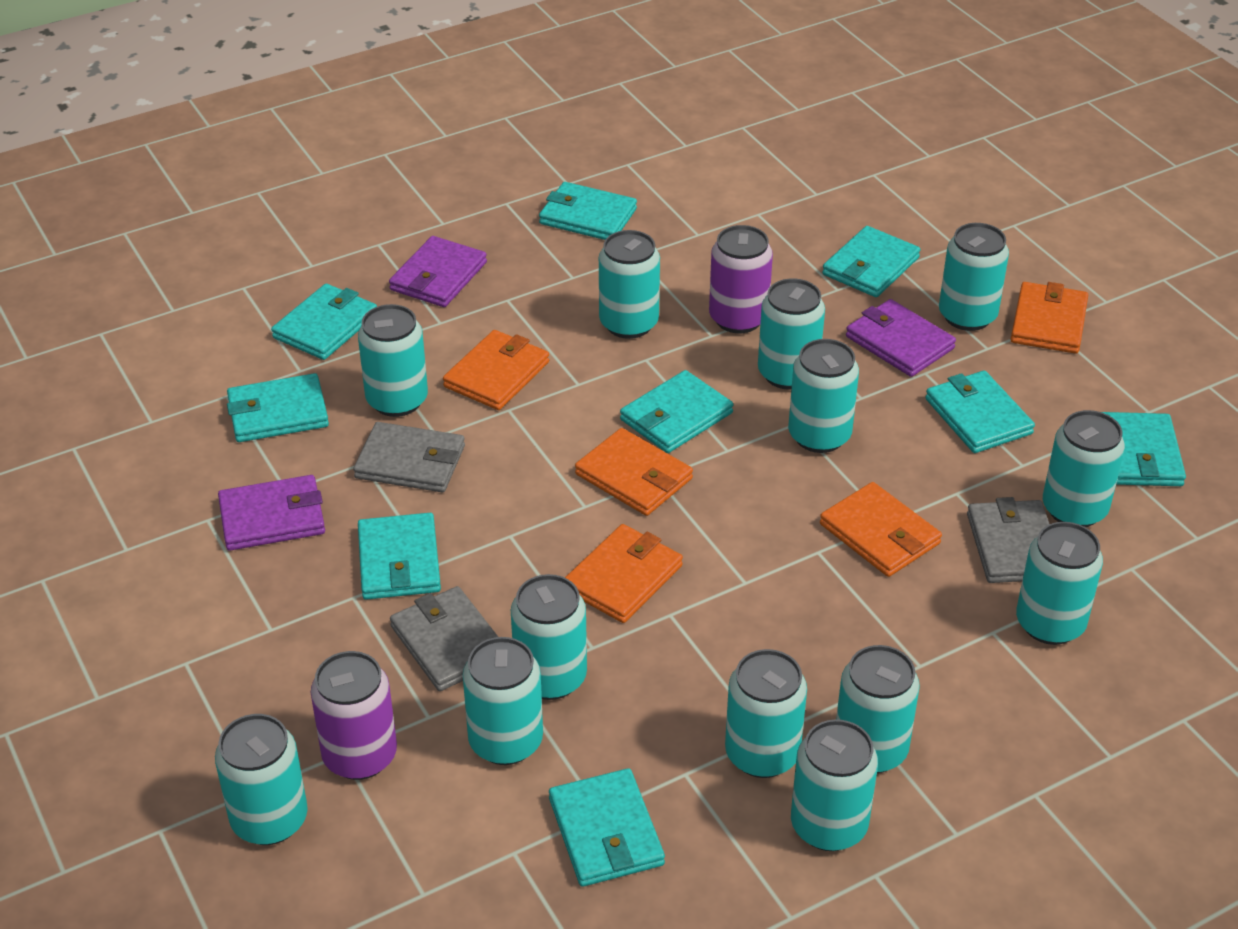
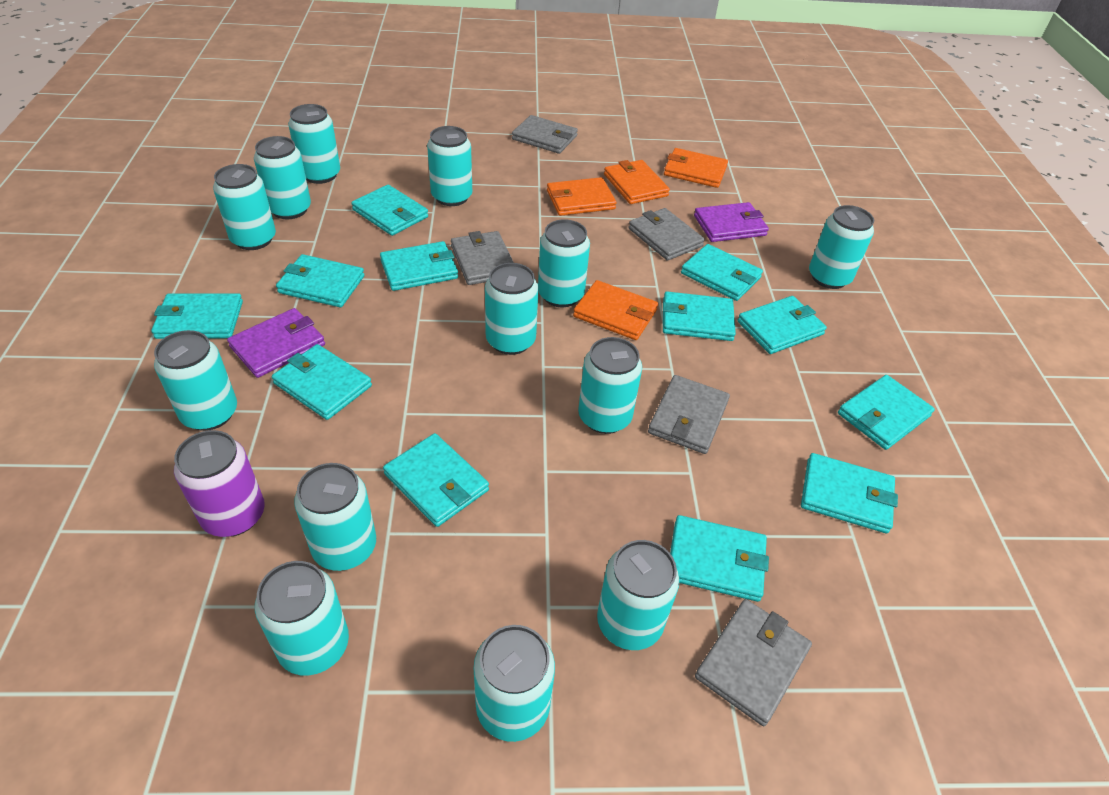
grey wallet: [353,422,465,492] [390,586,498,691] [967,497,1049,583] = 3 -> [451,231,514,285] [512,115,578,154] [629,208,705,261] [648,375,730,454] [695,599,812,726] = 5
orange wallet: [443,330,549,410] [565,524,683,623] [575,428,693,516] [820,482,942,577] [1010,282,1088,354] = 5 -> [547,177,616,216] [573,280,658,340] [604,160,670,204] [664,148,728,188] = 4
purple can: [310,651,397,780] [709,225,773,333] = 2 -> [174,430,265,537] = 1
purple wallet: [218,475,325,551] [389,236,487,307] [846,299,956,377] = 3 -> [227,308,325,378] [694,202,769,242] = 2
turquoise wallet: [227,373,329,442] [271,284,377,360] [358,513,441,600] [539,182,637,240] [549,768,665,887] [620,370,733,453] [822,226,920,297] [925,371,1035,453] [1102,412,1186,486] = 9 -> [151,293,243,339] [272,344,372,420] [276,254,364,307] [351,185,428,236] [380,241,458,291] [383,433,489,527] [663,291,736,341] [670,515,769,602] [681,244,763,301] [737,296,827,354] [801,453,898,534] [838,375,935,450] = 12

